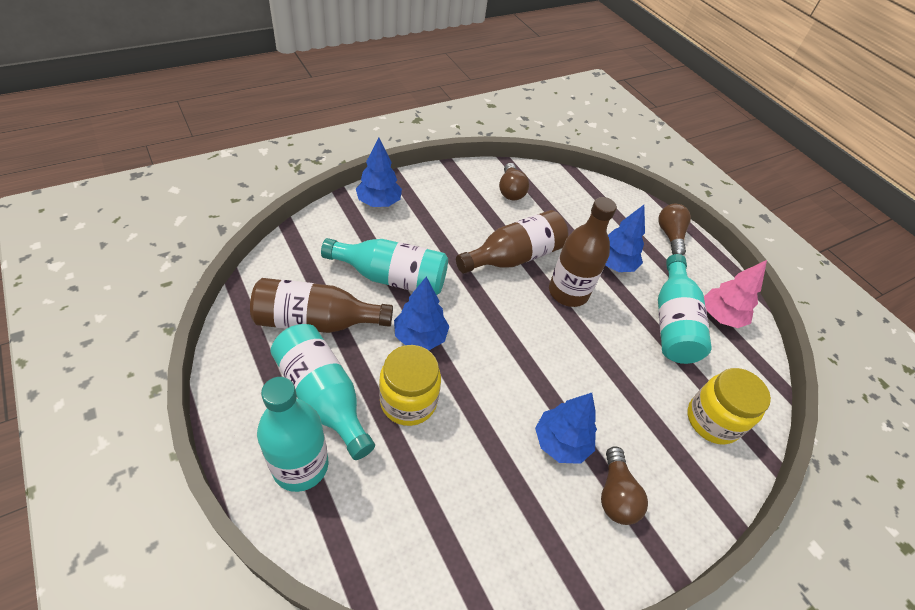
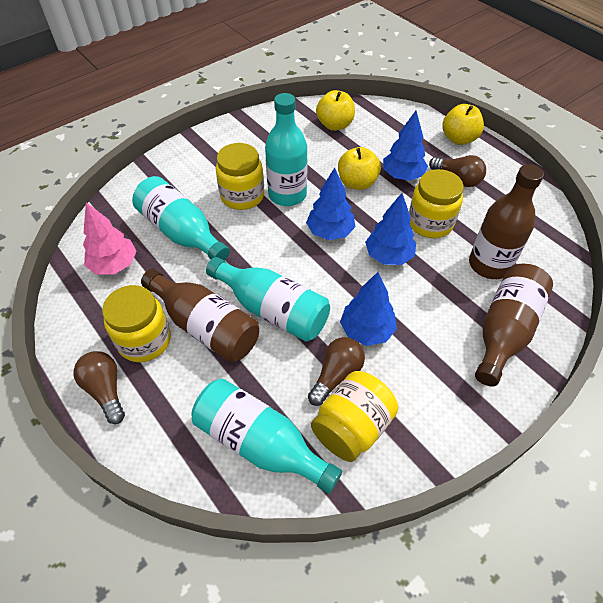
yellow apple: none = 0 -> [316,90,355,131] [338,147,381,190] [442,104,484,145] = 3
yellow jar: [379,345,441,426] [687,368,771,445] = 2 -> [102,285,171,362] [216,143,264,210] [311,371,398,462] [409,169,464,238] = 4

